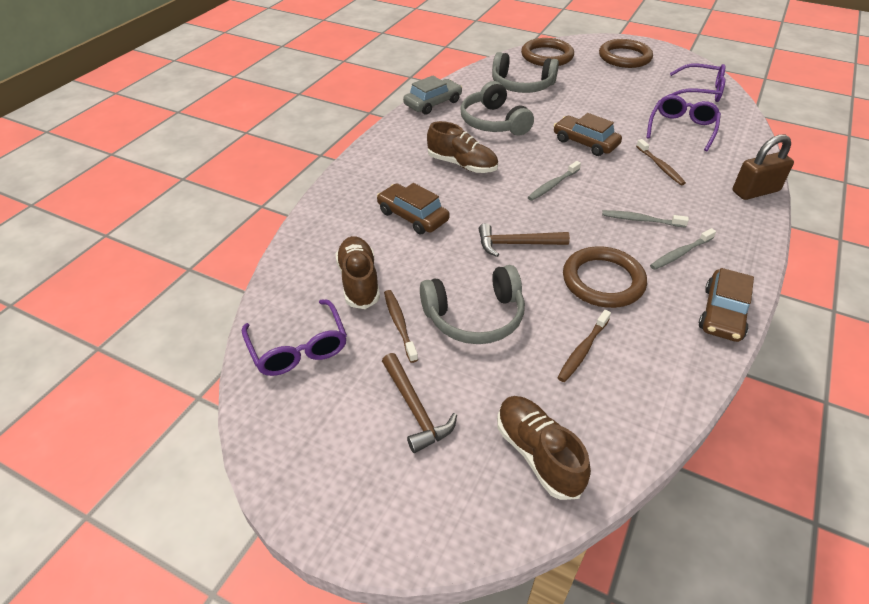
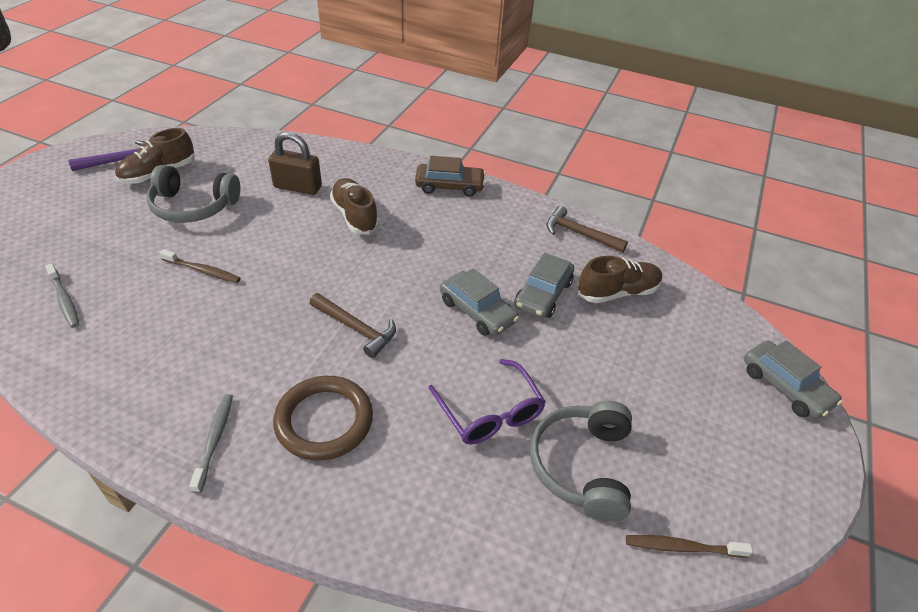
brown car: [377,183,450,234] [554,113,622,156] [699,268,754,342] = 3 -> [415,156,486,197] = 1
brown ring: [521,38,574,66] [563,246,647,308] [599,39,653,68] = 3 -> [273,376,373,461] = 1
brown toothbrush: [384,290,418,363] [558,310,611,382] [636,139,686,185] = 3 -> [160,249,241,283] [626,535,753,558] = 2
grey car: [403,75,462,115] = 1 -> [440,268,519,336] [514,252,574,319] [744,340,842,419] = 3
grey headphones: [420,265,525,344] [460,81,534,136] [492,52,559,93] = 3 -> [146,165,240,223] [530,401,632,521] = 2
grey toothbrush: [528,161,581,201] [602,210,689,228] [650,228,716,270] = 3 -> [45,263,79,328] [189,394,233,493] = 2
purple glasses: [242,299,347,376] [646,95,721,152] [667,64,726,102] = 3 -> [428,359,546,445] = 1
purple hammer: none = 0 -> [68,141,146,171] = 1

